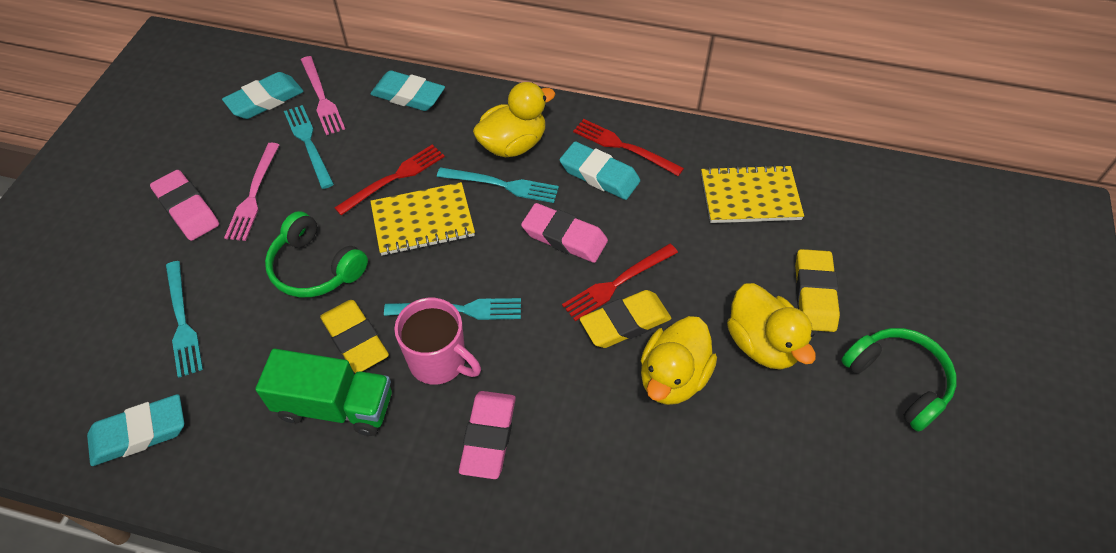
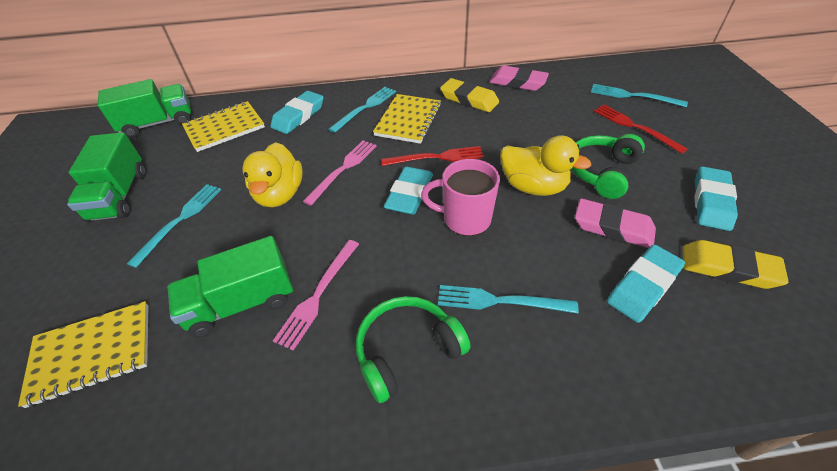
green truck: [255,349,392,436] = 1 -> [67,132,146,222] [97,79,191,138] [167,236,293,338] = 3
pink eraser: [150,170,219,241] [459,391,516,479] [521,203,608,263] = 3 -> [489,65,549,91] [575,199,656,248] = 2
red fork: [334,144,445,215] [562,244,678,321] [573,119,684,176] = 3 -> [381,146,484,166] [594,105,688,154] = 2
yellow duck: [473,82,555,157] [641,316,717,405] [727,283,816,370] = 3 -> [242,142,303,207] [500,135,591,196] = 2
yellow eraser: [320,300,389,373] [580,290,671,348] [795,249,840,332] = 3 -> [440,78,499,112] [683,240,789,289] = 2
yellow notebook: [370,182,475,256] [701,164,804,223] = 2 -> [18,301,148,408] [182,101,265,152] [373,94,442,144] = 3

